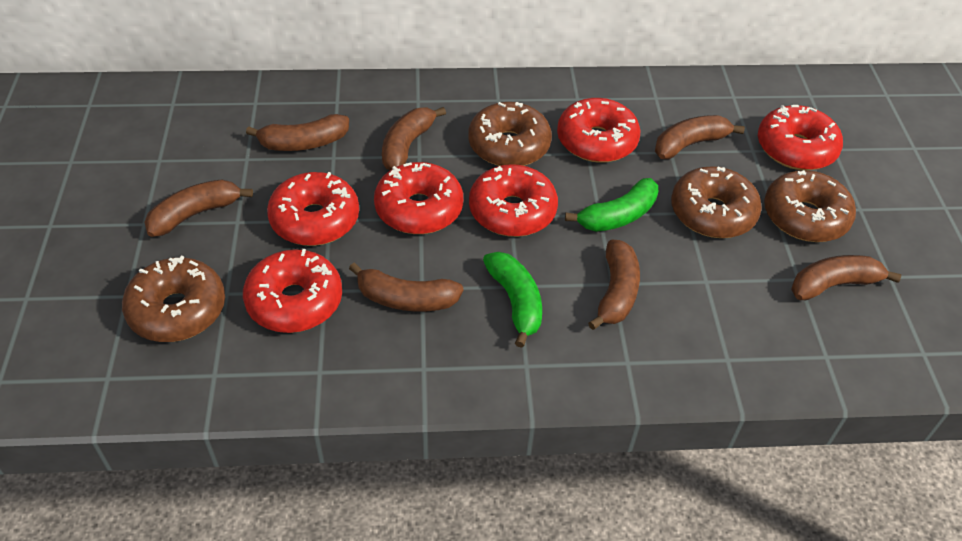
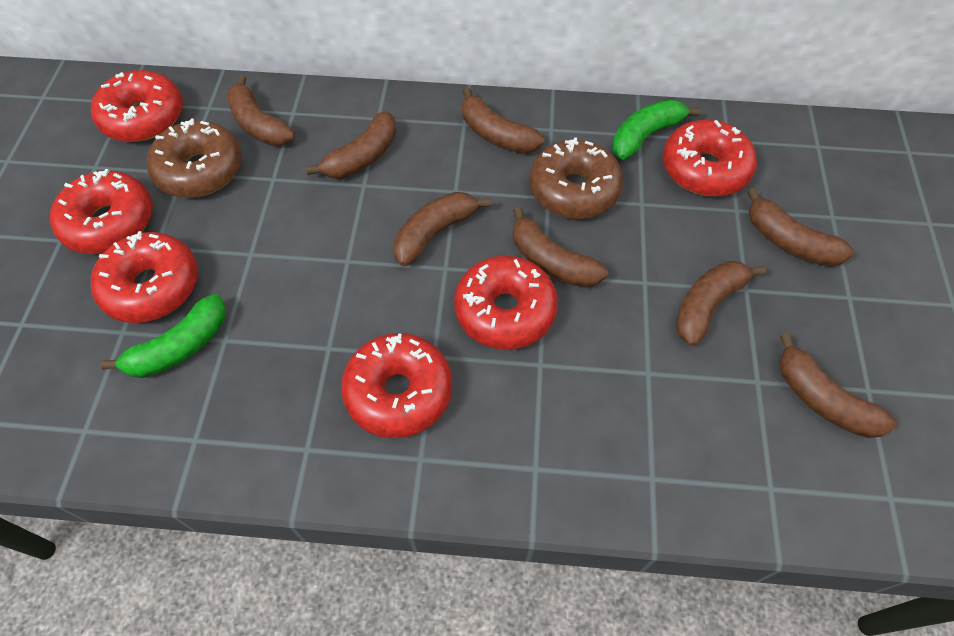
brown banana: [145,179,253,237] [246,114,349,151] [349,263,464,312] [382,107,446,170] [588,239,640,330] [655,115,745,159] [791,255,901,300] = 7 -> [226,75,295,146] [306,111,397,179] [394,192,491,266] [462,87,544,153] [513,207,608,287] [675,261,766,346] [747,188,854,267] [779,333,897,438] = 8
brown donut: [122,256,225,342] [468,102,552,166] [671,166,762,238] [764,170,856,242] = 4 -> [147,118,242,198] [529,137,623,219] = 2

